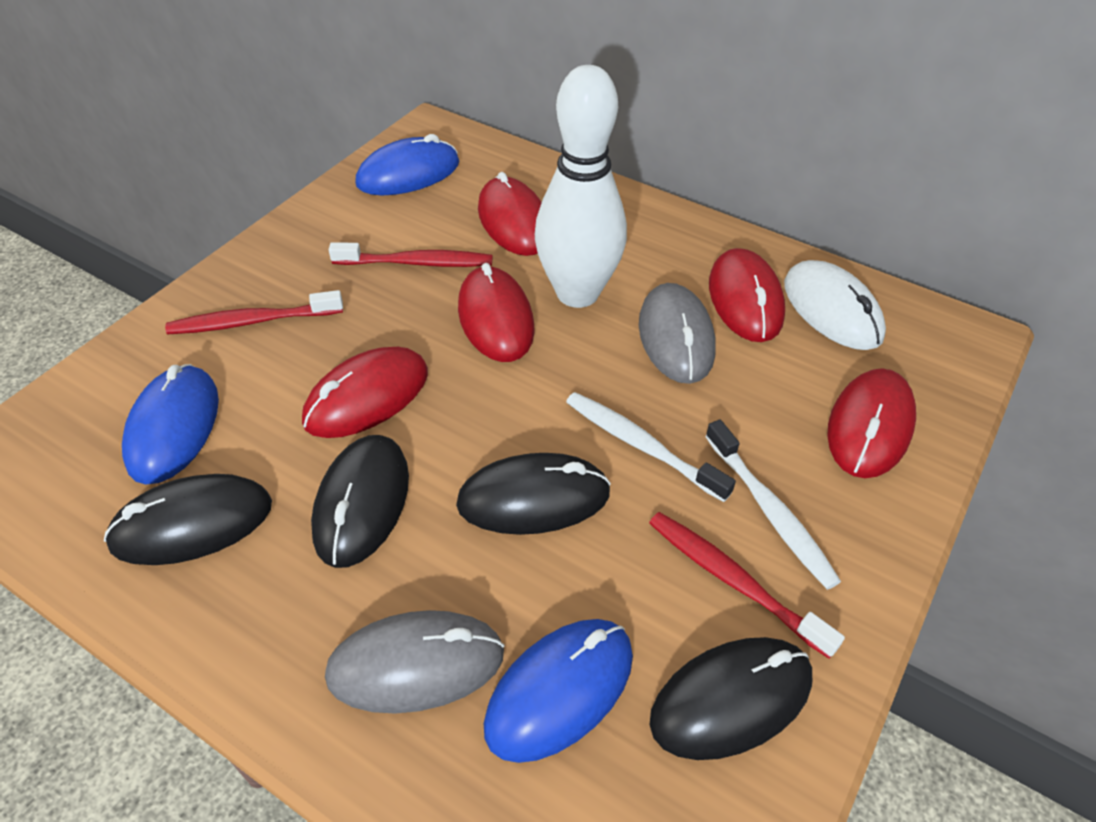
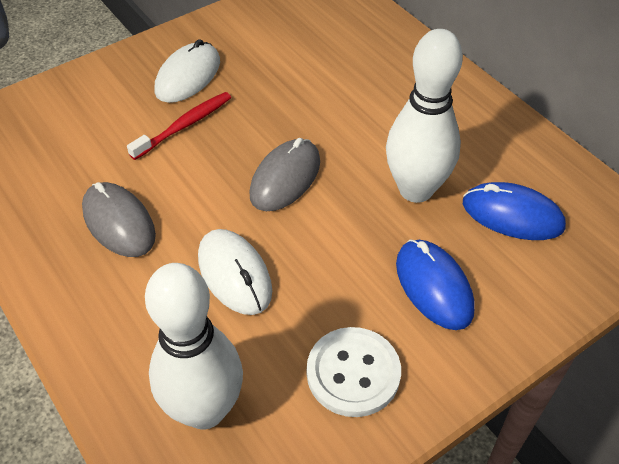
black mouse: [104,474,272,565] [311,435,409,568] [456,453,611,535] [649,637,812,760] = 4 -> none = 0
blue mouse: [122,364,219,485] [355,134,459,195] [484,619,633,763] = 3 -> [396,239,475,330] [463,182,566,240] = 2
red mouse: [302,347,428,438] [458,263,535,362] [478,172,542,256] [709,248,785,342] [827,368,916,478] = 5 -> none = 0
red toothbrush: [165,290,343,335] [329,242,492,267] [649,512,845,659] = 3 -> [127,92,231,160] = 1
white bowling pin: [535,65,627,308] = 1 -> [145,263,243,429] [386,29,463,203] = 2
white button: none = 0 -> [307,327,401,417] = 1
white mouse: [784,260,886,350] = 1 -> [154,39,220,103] [198,229,272,315] = 2
white toothbrush: [566,392,736,502] [705,420,841,590] = 2 -> none = 0

